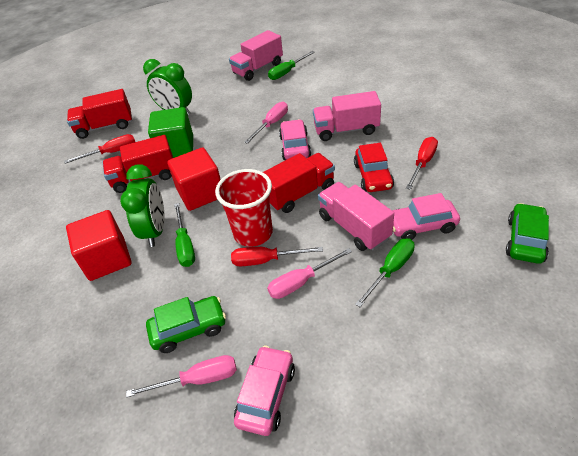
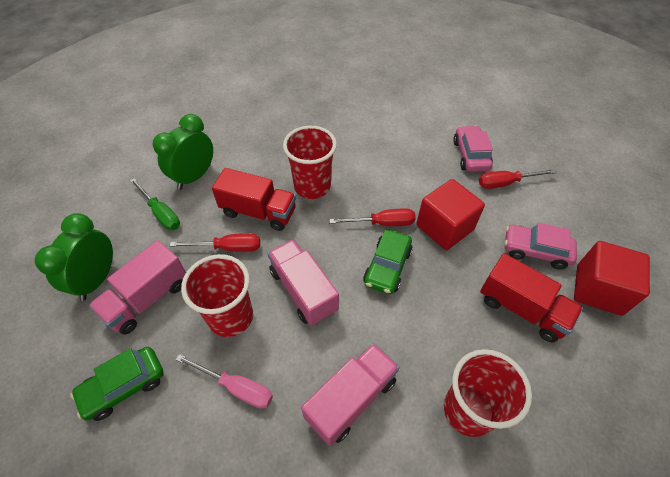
green cube: [148,107,193,158] = 1 -> none = 0
green screwdriver: [174,203,195,267] [268,51,315,80] [355,238,415,307] = 3 -> [130,178,180,230] = 1
pink car: [234,345,295,436] [279,119,311,160] [392,193,460,240] = 3 -> [453,126,493,172] [504,223,577,270] = 2
pink screwdriver: [126,355,237,397] [244,102,288,144] [267,248,352,299] = 3 -> [176,354,273,409] = 1
red car: [354,143,394,192] = 1 -> none = 0
red cup: [215,169,273,247] = 1 -> [181,254,253,337] [283,126,337,199] [444,349,532,437] = 3
red truck: [67,89,132,139] [103,135,173,193] [263,153,335,213] = 3 -> [212,168,296,231] [480,253,583,342] = 2

